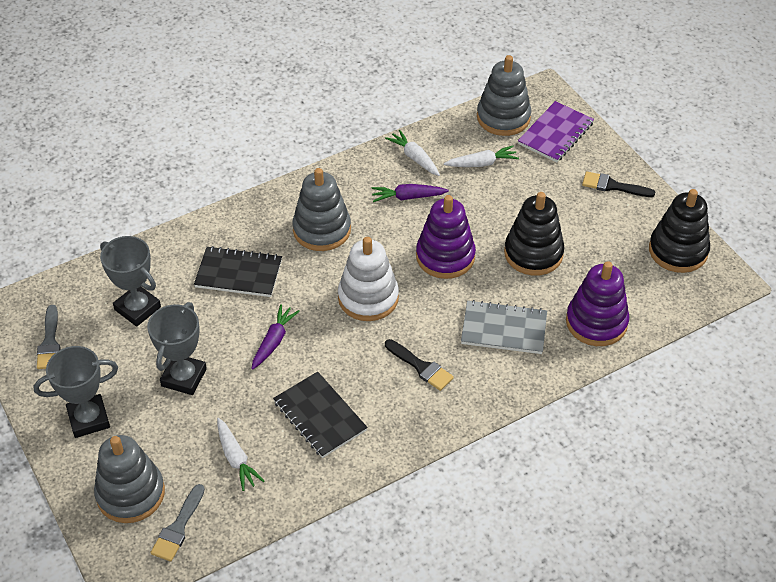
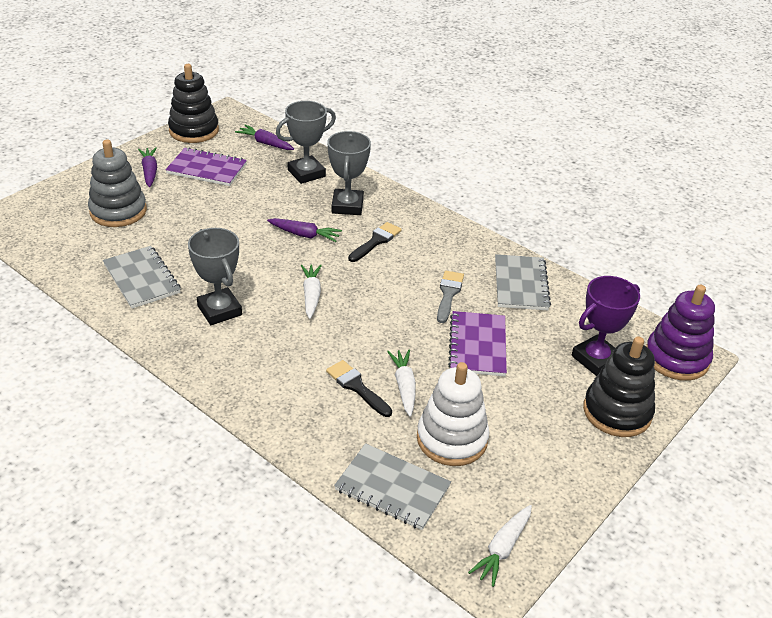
black notebook: [194,246,282,297] [273,372,367,458] = 2 -> none = 0
grey brush: [37,305,61,369] [150,484,205,562] = 2 -> [437,271,464,323] = 1
grey notebook: [461,300,547,354] = 1 -> [103,246,181,309] [334,443,451,530] [495,254,551,310] = 3
grey stacking toy: [94,435,165,523] [292,168,351,251] [477,55,531,136] = 3 -> [88,140,147,227] = 1
purple carrot: [251,304,300,370] [371,184,449,202] = 2 -> [138,147,157,187] [235,125,294,150] [267,218,342,242] = 3
purple notebook: [518,101,594,162] = 1 -> [165,147,247,186] [448,311,507,376] = 2
purple stacking toy: [416,195,476,279] [566,261,629,346] = 2 -> [646,285,715,381] = 1
purple trophy: none = 0 -> [572,276,640,376] = 1

